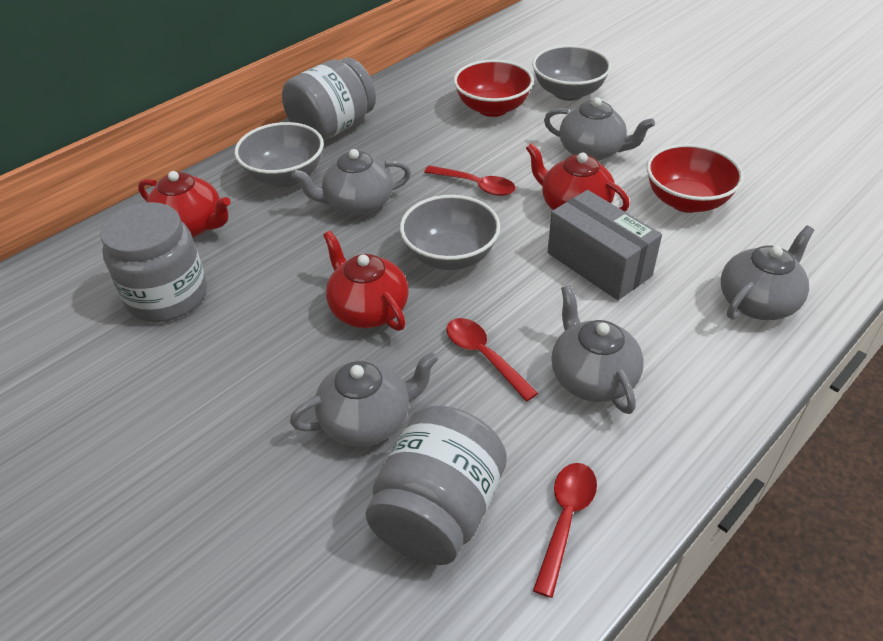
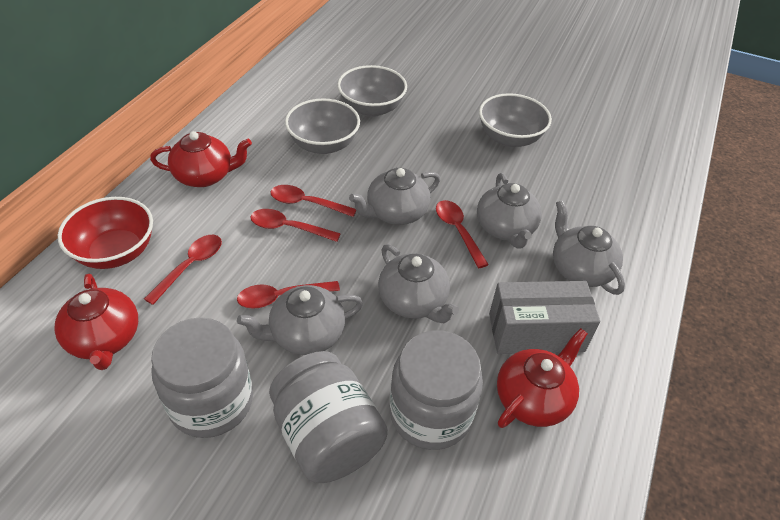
red bowl: [454,60,534,117] [647,144,743,213] = 2 -> [58,197,153,269] = 1
red spoon: [424,165,516,196] [446,318,538,401] [533,463,597,598] = 3 -> [144,235,222,305] [237,281,340,309] [250,209,341,242] [270,185,356,217] [436,200,489,268] = 5

